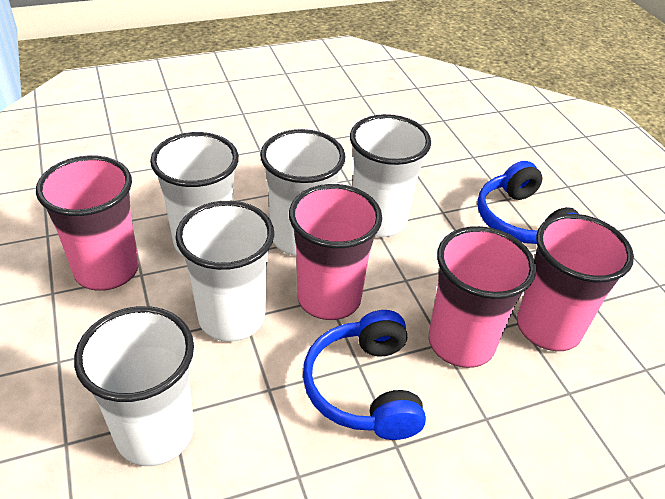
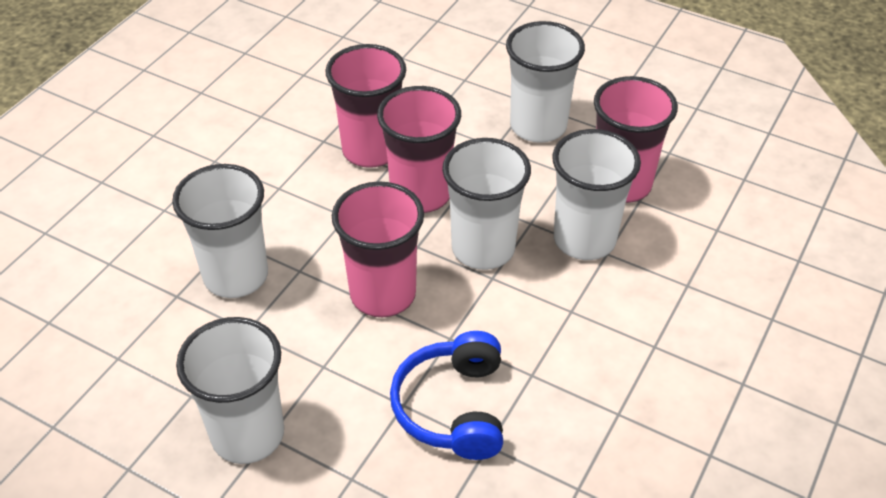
blue headphones: [303,310,426,440] [477,161,579,244] = 2 -> [390,331,503,460] = 1

